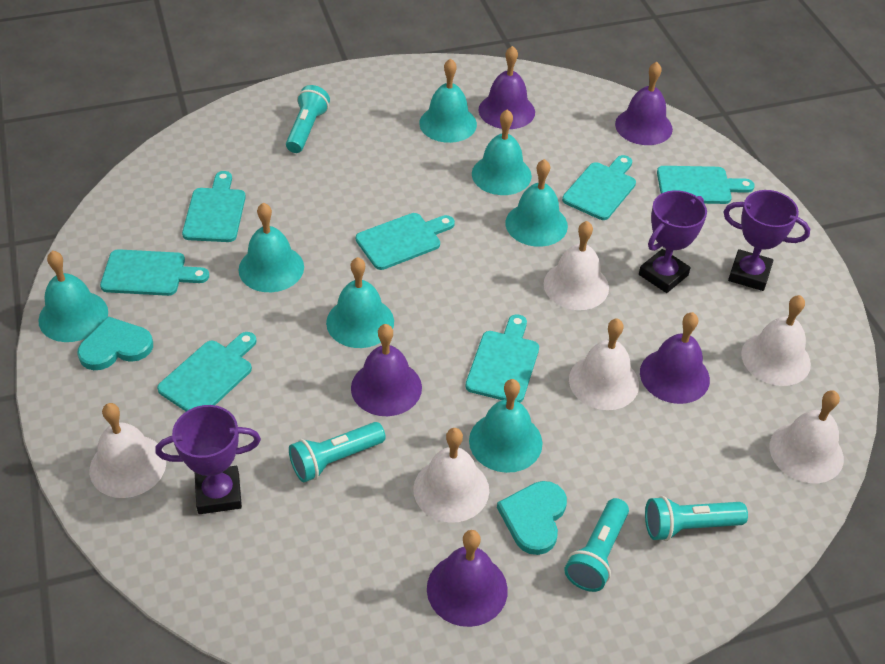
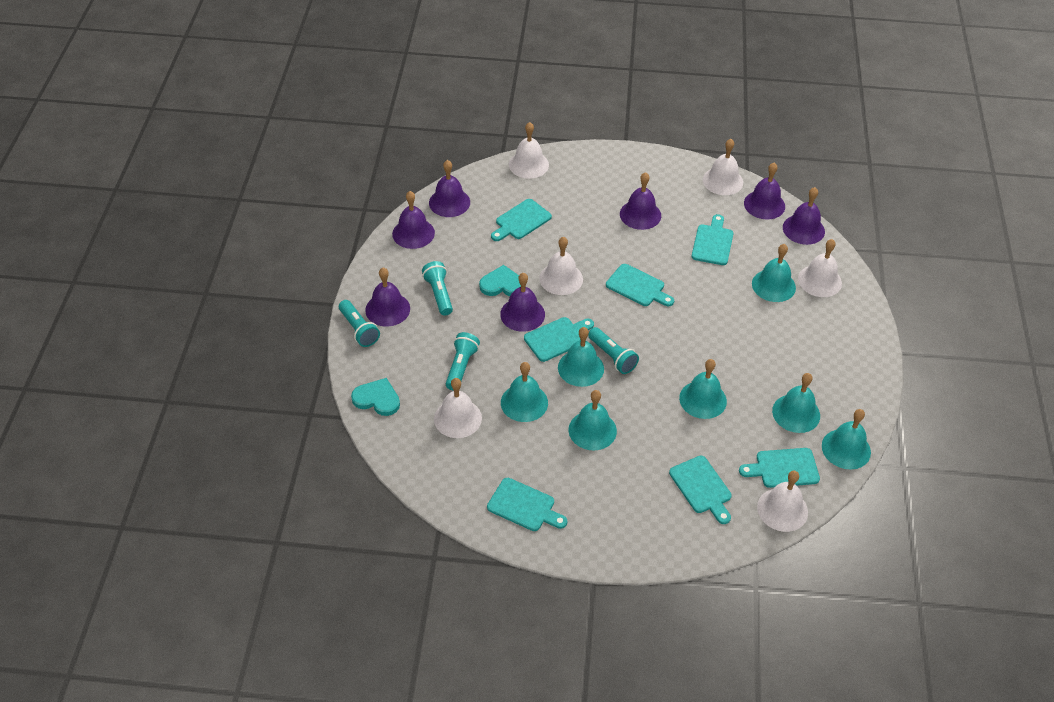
purple bell: [351,324,422,416] [427,530,508,627] [479,46,535,129] [615,62,673,145] [640,312,710,404] = 5 -> [365,268,410,327] [392,191,435,249] [429,160,470,217] [500,273,545,332] [620,172,661,230] [744,163,785,220] [783,187,825,245] = 7
purple trophy: [155,405,261,514] [639,190,707,293] [724,190,810,291] = 3 -> none = 0

